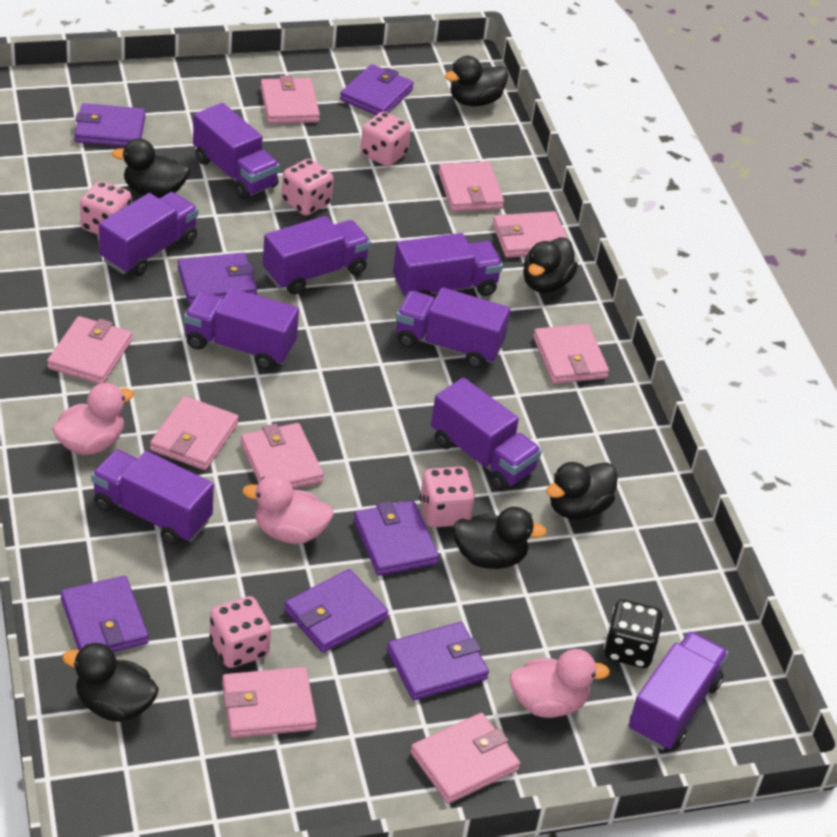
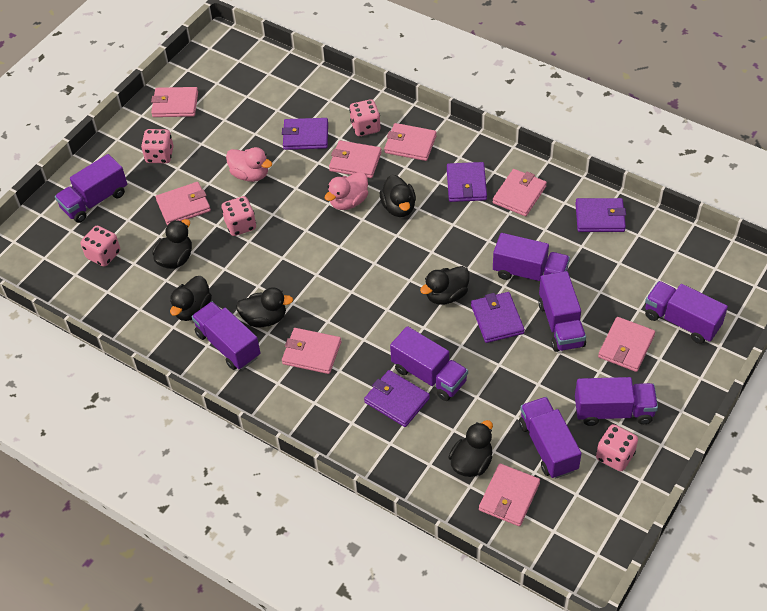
black dice: [604,599,663,668] = 1 -> none = 0
pink duck: [52,383,134,455] [242,475,334,544] [510,649,610,718] = 3 -> [226,147,272,182] [325,172,368,210] = 2
pink wallet: [47,316,132,384] [150,396,239,470] [222,667,317,738] [241,423,324,489] [260,75,320,124] [411,713,520,804] [438,161,504,212] [493,211,567,258] [533,324,609,384] = 9 -> [151,87,198,117] [156,182,211,225] [282,328,341,374] [329,140,382,178] [384,123,437,161] [479,464,540,526] [493,169,547,216] [598,317,655,372] = 8
purple truck: [91,450,214,546] [99,192,198,276] [184,288,299,370] [193,103,280,199] [263,216,371,294] [393,233,503,298] [396,287,510,369] [431,377,542,491] [629,631,728,750] = 9 -> [55,154,127,223] [192,302,260,370] [390,326,468,401] [493,233,570,281] [519,397,582,479] [538,271,586,352] [575,377,658,426] [645,281,728,344] = 8
purple wallet: [61,576,149,652] [75,103,146,147] [178,252,257,304] [284,569,388,653] [340,64,414,115] [354,501,439,576] [387,622,489,700] = 7 -> [282,118,328,150] [364,370,430,427] [447,162,487,202] [471,292,525,343] [575,198,626,232] = 5

